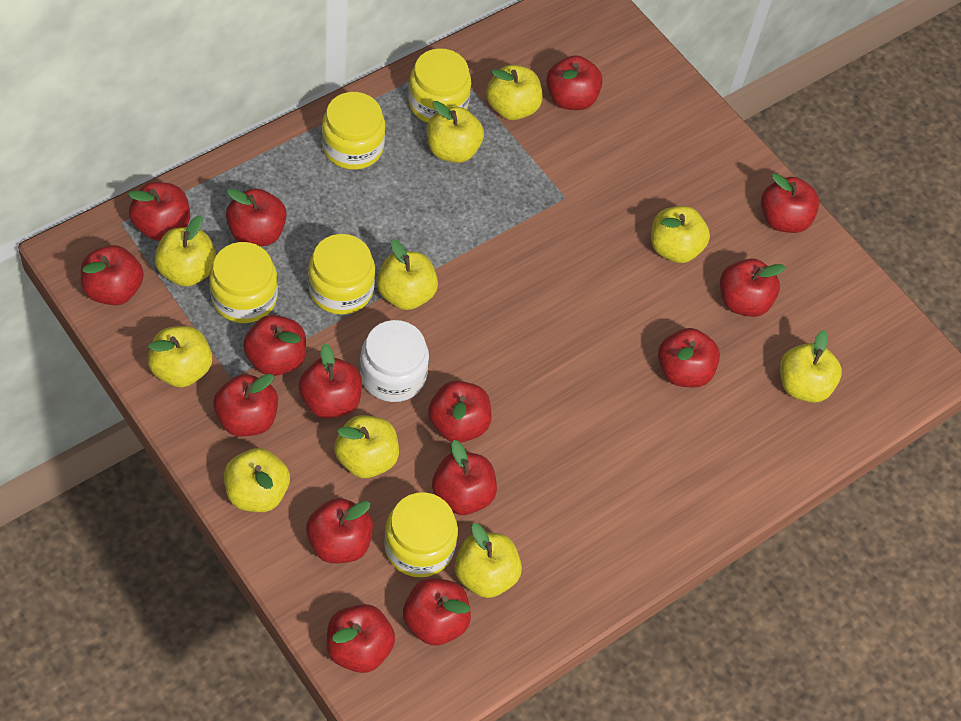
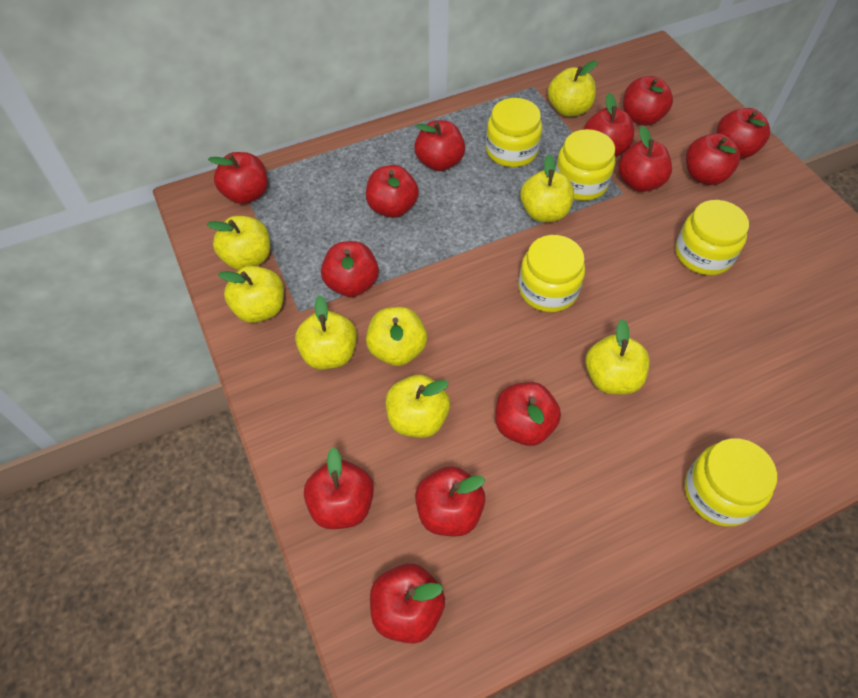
red apple: [81,245,144,305] [128,182,190,241] [213,374,278,437] [226,188,287,246] [243,315,306,376] [298,343,362,419] [306,498,373,563] [326,604,395,673] [403,578,471,645] [428,381,492,443] [432,440,497,515] [546,55,603,110] [658,328,720,387] [720,259,786,317] [761,173,819,233] = 15 -> [208,152,268,204] [304,447,374,529] [321,241,379,297] [366,165,419,218] [370,564,445,644] [414,120,465,171] [415,466,485,536] [495,382,561,446] [584,93,634,157] [618,126,672,192] [623,76,673,126] [686,133,740,185] [717,108,770,159] = 13
white jar: [360,320,429,402] = 1 -> none = 0
yellow apple: [148,326,212,388] [154,215,216,287] [224,448,290,512] [334,415,399,478] [377,239,438,310] [427,101,484,163] [455,523,522,598] [486,65,542,120] [651,206,710,263] [780,330,842,403] = 10 -> [207,216,270,270] [218,266,284,323] [295,295,357,369] [366,307,427,366] [386,374,450,438] [520,154,574,222] [548,61,597,117] [585,319,650,394] = 8

